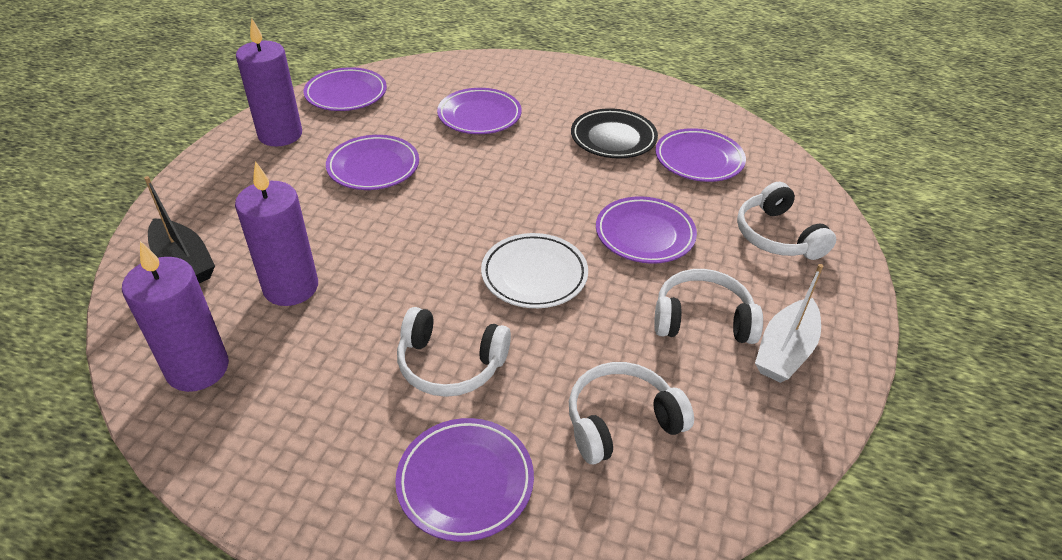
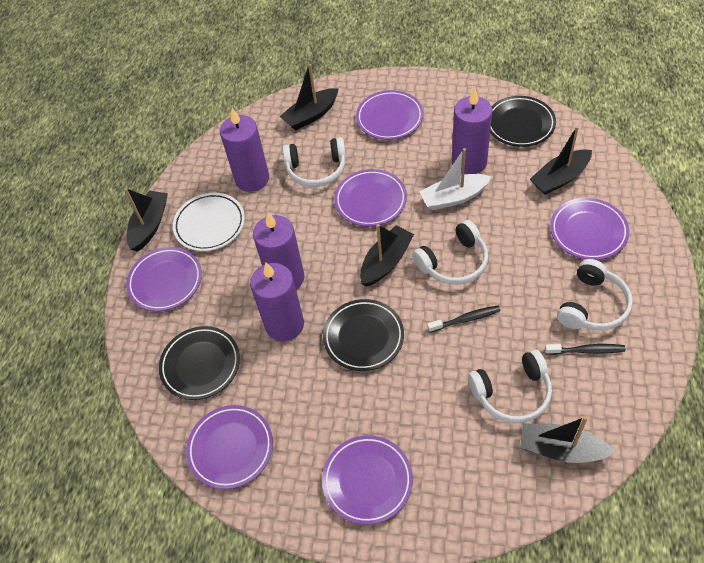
black boat: [144,176,215,283] = 1 -> [124,188,168,252] [280,64,338,130] [360,224,414,286] [520,416,615,463] [530,126,592,195] = 5
black plate: [571,108,658,158] = 1 -> [159,326,240,400] [323,299,404,371] [490,96,556,147] = 3
black toothbrush: none = 0 -> [427,305,500,333] [545,344,625,355] = 2
purple candle: [122,241,229,392] [235,161,318,306] [236,18,302,147] = 3 -> [220,108,269,192] [250,262,304,341] [253,213,304,290] [452,88,492,174] = 4

